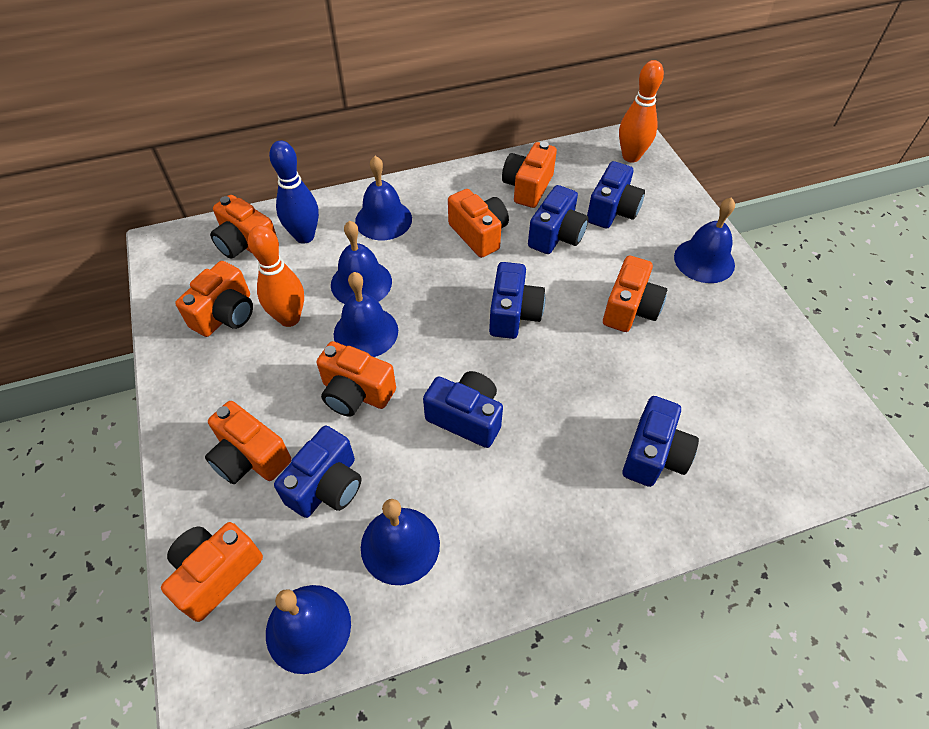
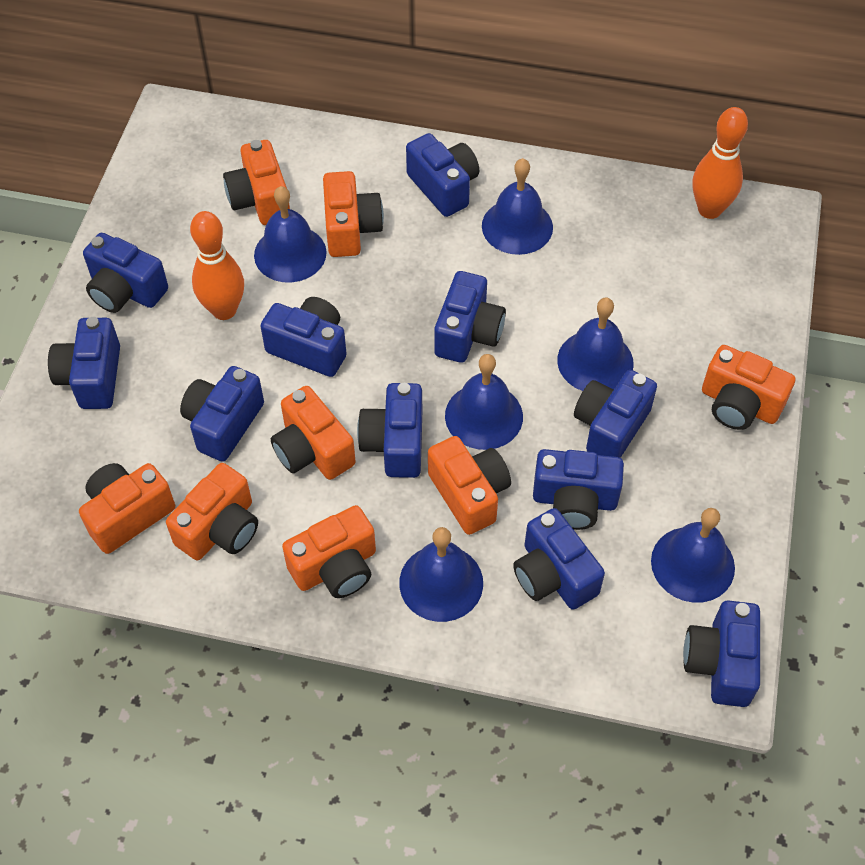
blue bowling pin: [269,141,319,244] = 1 -> none = 0
blue camera: [274,426,362,518] [423,371,503,448] [489,262,545,339] [528,185,588,254] [587,161,645,229] [623,396,699,487] = 6 -> [48,317,120,409] [83,233,168,313] [180,366,264,462] [261,297,347,377] [357,383,422,478] [406,133,479,217] [434,271,506,363] [513,508,605,610] [533,449,624,530] [574,370,657,458] [683,600,760,707] = 11

